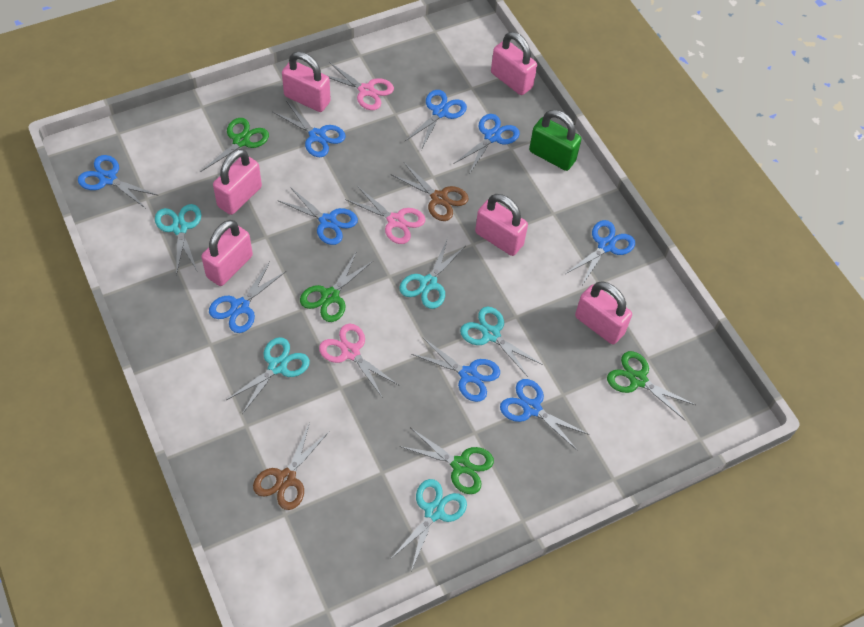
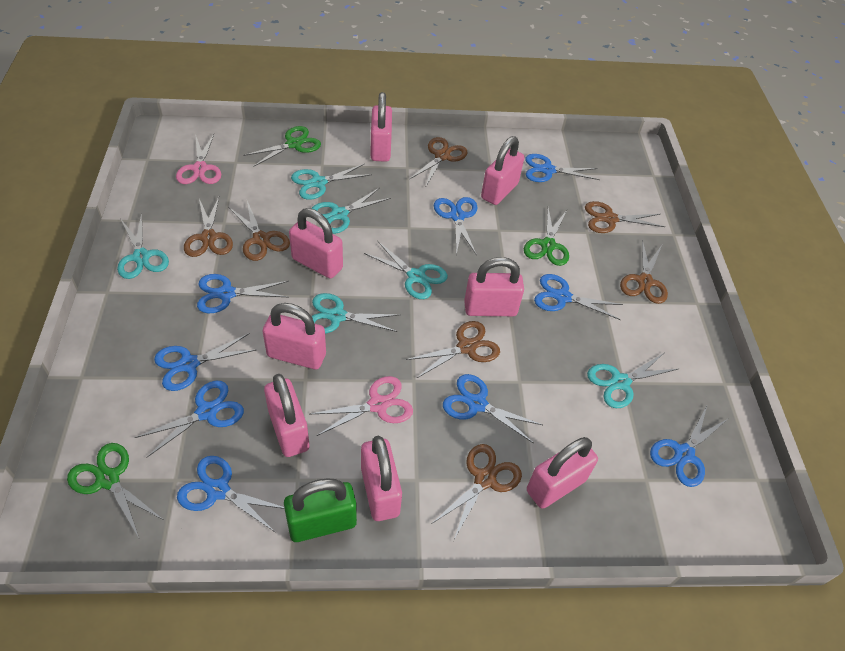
brown scissors: [253,422,329,510] [392,163,469,221] = 2 -> [184,197,233,257] [228,201,290,261] [406,321,500,379] [410,137,468,188] [433,444,522,539] [585,201,665,233] [620,239,668,304] = 7
green scissors: [200,118,269,176] [300,251,374,322] [399,428,494,494] [607,351,695,420] = 4 -> [67,443,164,538] [243,126,321,167] [524,208,569,266] = 3
pink padlock: [201,220,253,286] [213,149,262,215] [282,52,331,112] [475,194,528,256] [491,32,537,95] [575,281,632,344] = 6 -> [263,303,326,369] [264,374,310,457] [289,208,343,279] [361,436,402,521] [370,92,392,162] [464,257,524,316] [481,136,524,205] [527,437,598,509] = 8
pink scissors: [319,324,398,397] [328,62,394,110] [345,186,425,244] = 3 -> [176,134,221,184] [311,376,413,436] = 2
turquoise scissors: [155,204,201,276] [226,337,310,414] [392,479,467,571] [399,238,465,309] [460,307,543,378] = 5 -> [117,213,169,279] [291,164,372,200] [311,188,391,234] [312,293,400,333] [364,242,448,299] [587,353,678,408] = 6

